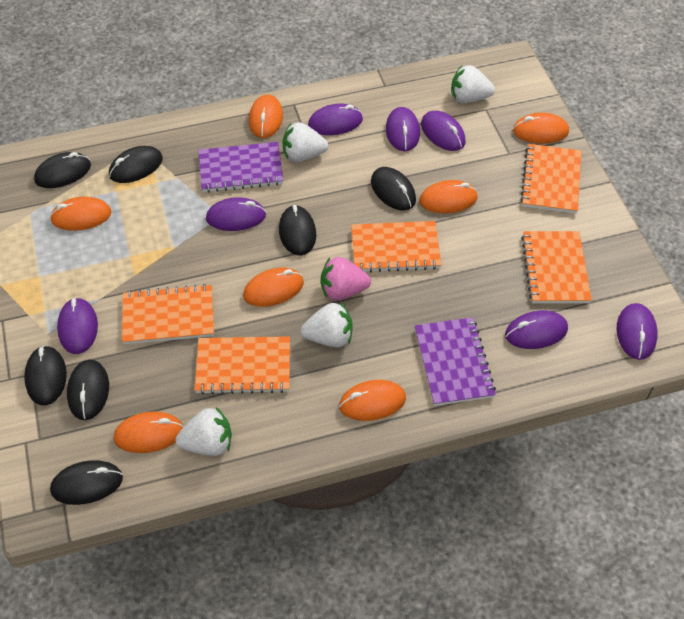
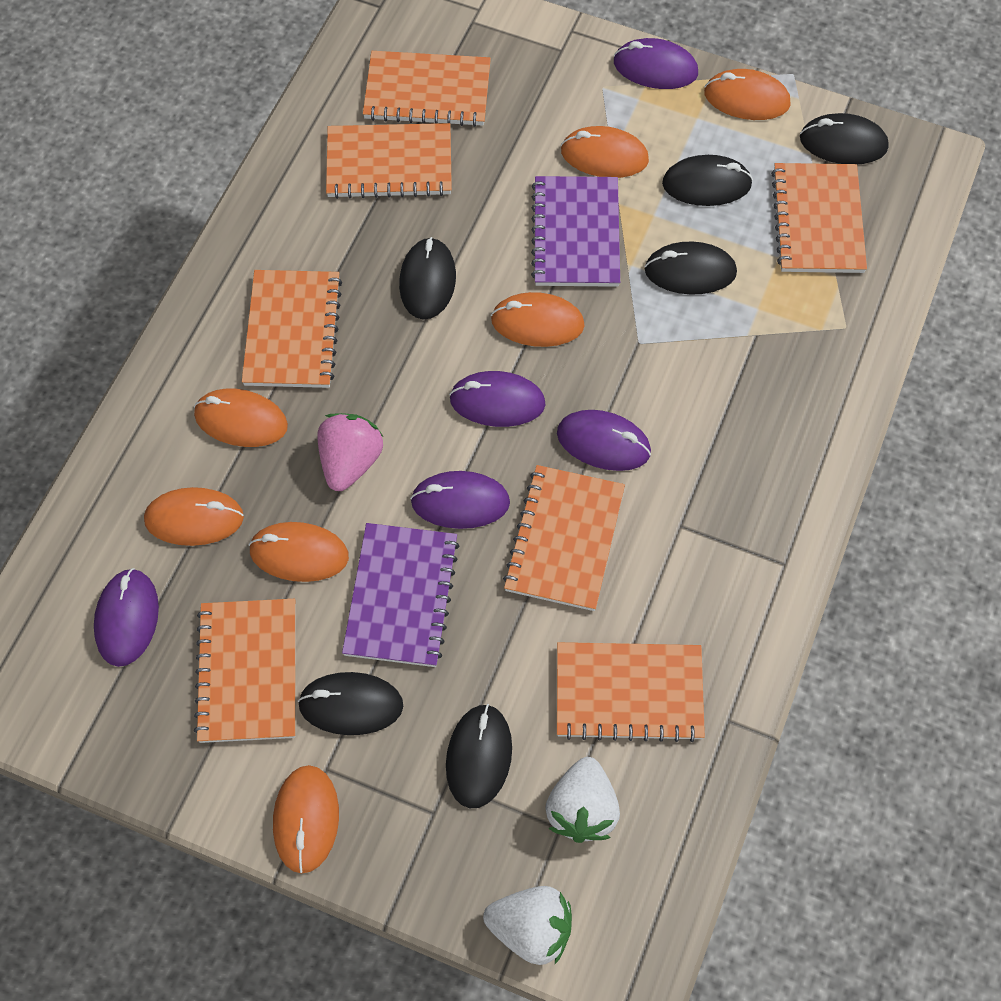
black mouse: [24,345,67,405] [34,152,91,188] [50,460,123,505] [67,360,109,420] [109,146,163,183] [279,205,316,255] [371,167,416,210] = 7 -> [297,672,403,735] [399,237,456,319] [446,704,512,808] [644,242,737,295] [662,155,753,206] [800,113,889,164] = 6
orange notebook: [122,284,214,344] [195,336,290,395] [351,221,441,272] [520,144,582,214] [521,231,592,303] = 5 -> [194,599,295,743] [242,270,342,388] [326,123,452,199] [363,51,491,127] [503,465,625,611] [557,642,705,742] [771,163,867,273] = 7
purple mouse: [57,297,98,354] [206,197,266,231] [308,104,363,135] [386,107,420,151] [421,111,465,151] [505,311,568,349] [617,303,658,360] = 7 -> [94,568,159,667] [410,471,510,529] [449,371,546,427] [557,410,651,471] [614,38,698,89] = 5
white strawberry: [176,407,231,456] [282,122,328,162] [301,302,353,347] [451,65,495,103] = 4 -> [483,886,572,965] [545,757,620,843] = 2

